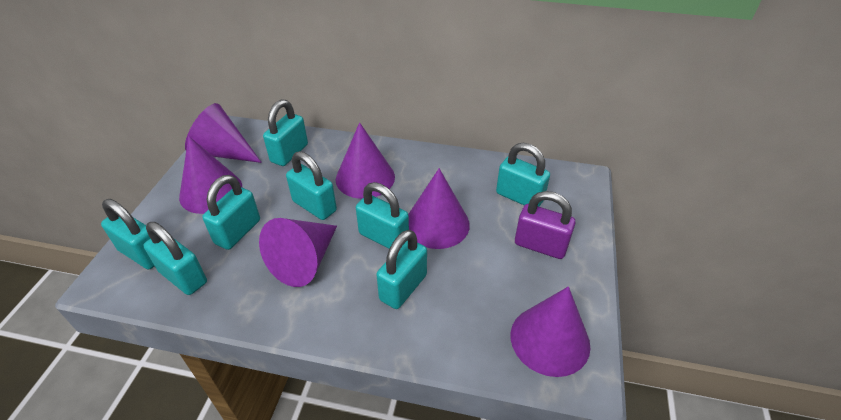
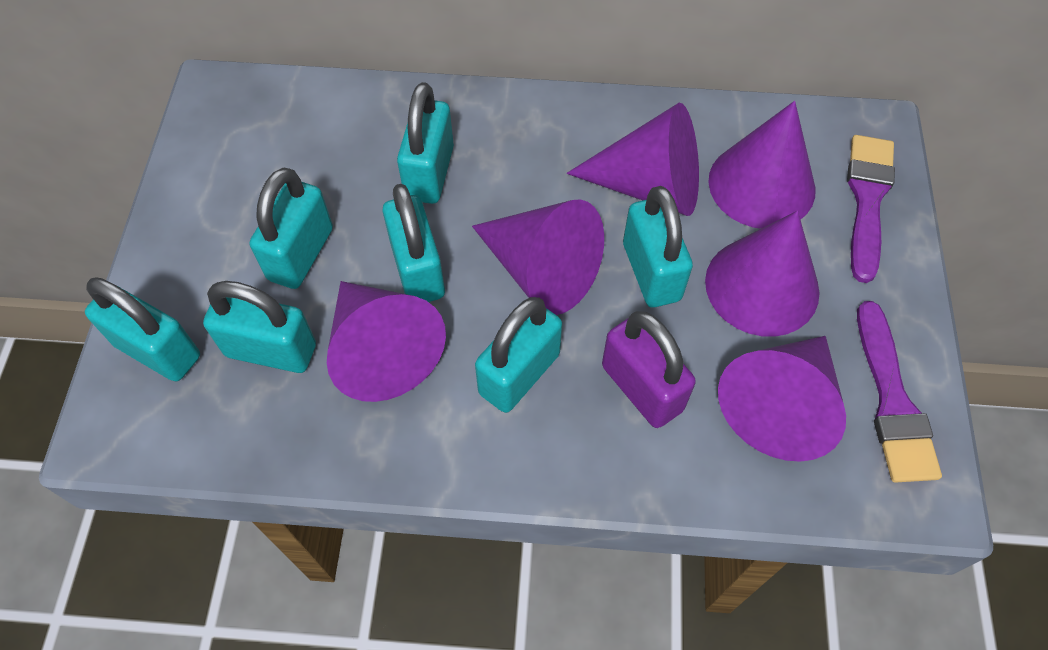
purple brush: none = 0 -> [847,135,895,283] [857,301,942,483] = 2
turquoise padlock: [101,199,154,270] [144,222,207,295] [202,175,260,250] [263,99,308,166] [286,151,337,220] [356,182,409,249] [376,230,427,309] [496,143,550,207] = 8 -> [85,277,200,382] [203,281,316,373] [250,167,333,289] [382,184,445,302] [397,82,454,204] [475,297,562,413] [623,186,693,307] = 7

